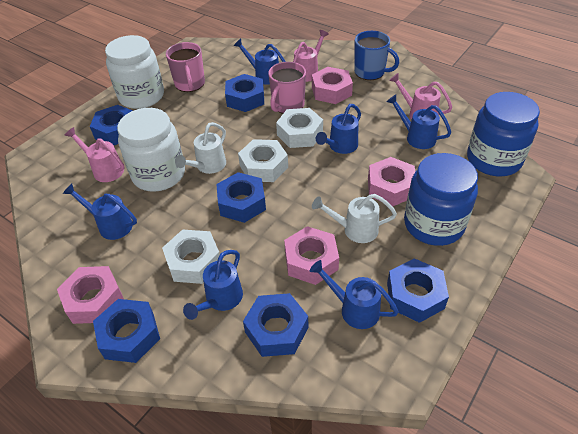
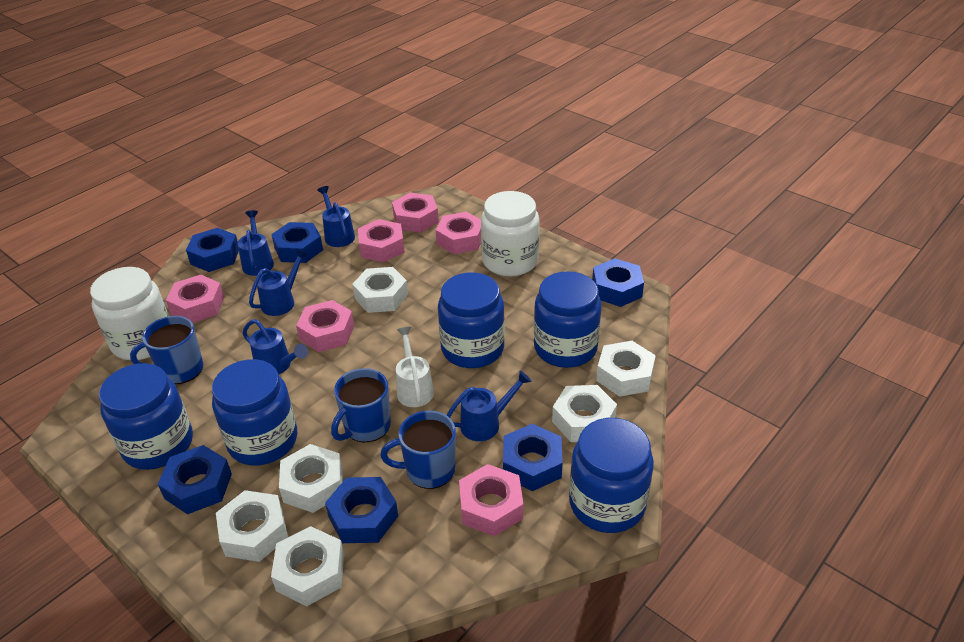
blue jar: [404,153,478,246] [467,92,540,176] = 2 -> [99,363,193,470] [212,359,297,465] [438,273,505,368] [534,271,602,368] [569,418,654,533] = 5
blue mug: [354,31,399,80] = 1 -> [130,316,203,384] [331,368,391,442] [380,411,456,489] = 3
blue watering can: [63,184,137,240] [183,250,243,320] [234,39,286,85] [310,260,399,329] [316,104,361,154] [387,94,451,149] = 6 -> [238,210,274,276] [242,319,308,374] [249,249,308,316] [317,186,355,247] [447,371,532,441] = 5
pink mug: [166,42,205,92] [268,62,306,114] = 2 -> none = 0
pink nut: [57,266,124,324] [284,226,339,285] [312,67,353,104] [368,157,415,206] = 4 -> [166,275,224,323] [296,300,354,352] [358,219,405,262] [392,193,439,233] [436,212,481,254] [459,464,523,537] = 6
pink watering can: [65,127,125,182] [293,30,329,82] [389,73,452,120] = 3 -> none = 0
white nut: [162,229,220,284] [238,139,288,182] [276,108,323,148] = 3 -> [216,490,288,562] [271,526,344,607] [279,444,343,513] [352,267,408,313] [552,385,617,442] [596,341,656,397] = 6
white watering can: [175,122,226,174] [312,194,397,243] = 2 -> [396,327,434,407] = 1

